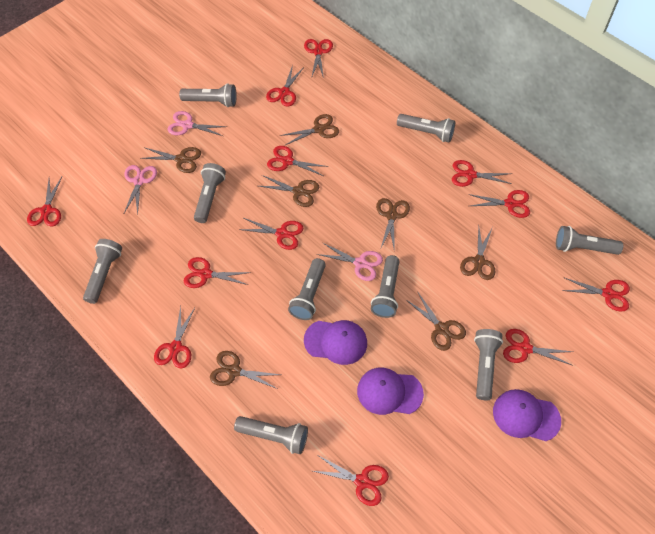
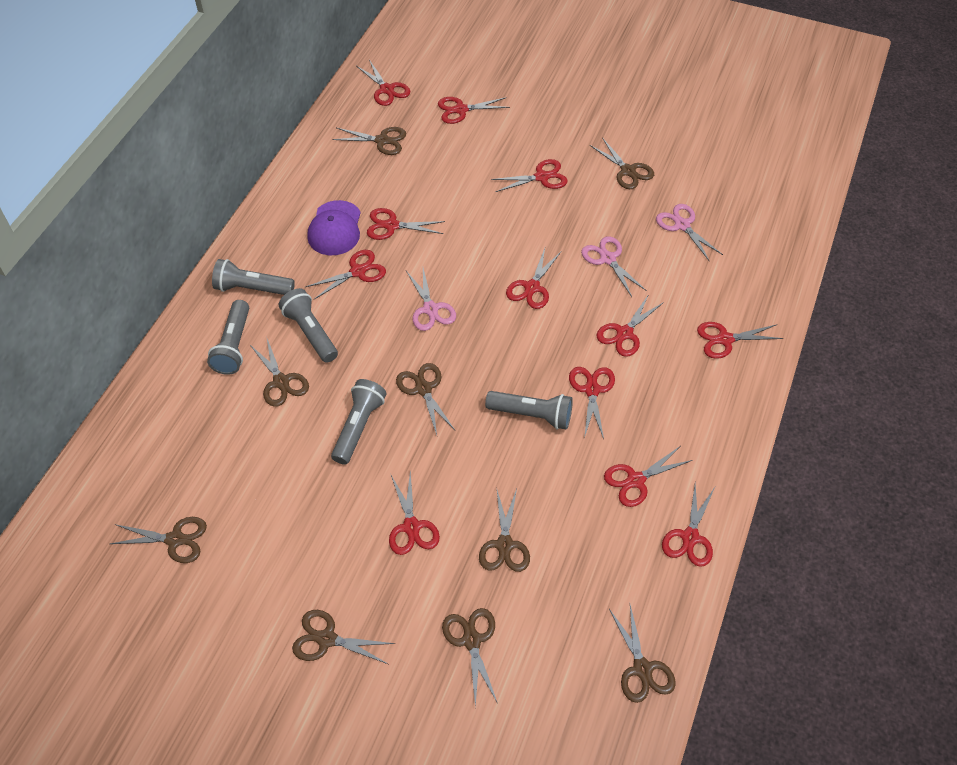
brown scissors: [140,147,201,173] [210,351,281,389] [259,175,320,207] [280,114,339,146] [376,198,410,252] [406,291,466,351] [460,226,495,280] = 7 -> [110,517,207,563] [249,336,309,407] [292,610,395,664] [332,127,406,155] [396,363,455,435] [442,608,497,707] [479,489,530,572] [590,138,654,189] [609,605,676,703] = 9
grey flashlight: [83,239,122,304] [179,83,237,107] [194,163,226,223] [234,416,308,454] [288,258,326,320] [371,255,399,318] [397,114,455,143] [474,329,503,400] [556,226,623,255] = 9 -> [207,300,249,375] [212,259,295,295] [279,288,338,363] [331,379,386,465] [485,391,573,430] = 5
purple cap: [304,320,367,365] [357,368,424,415] [493,389,561,441] = 3 -> [307,200,361,255] = 1

